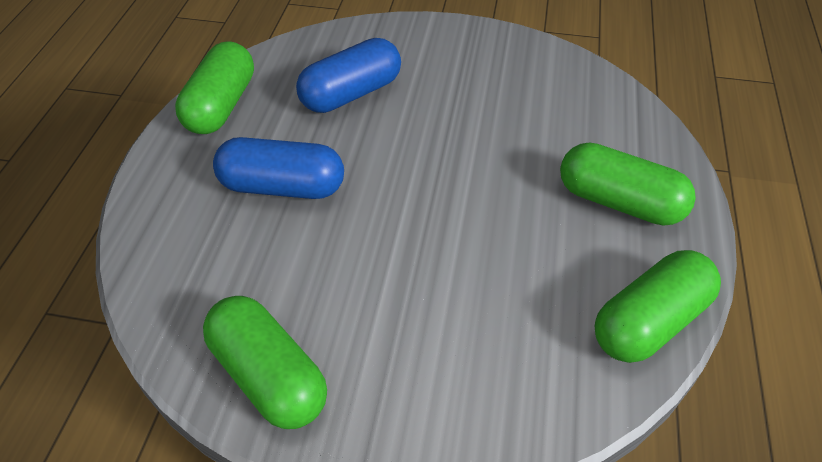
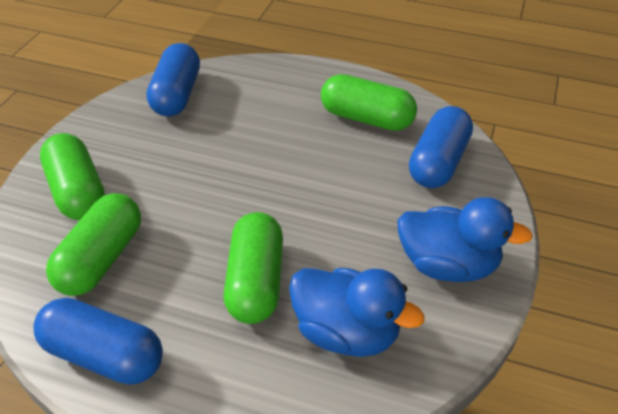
blue capsule: [213,137,344,199] [296,38,401,113] = 2 -> [34,298,163,385] [146,43,200,117] [409,106,473,188] = 3
blue duck: none = 0 -> [289,268,424,357] [397,197,533,282] = 2

